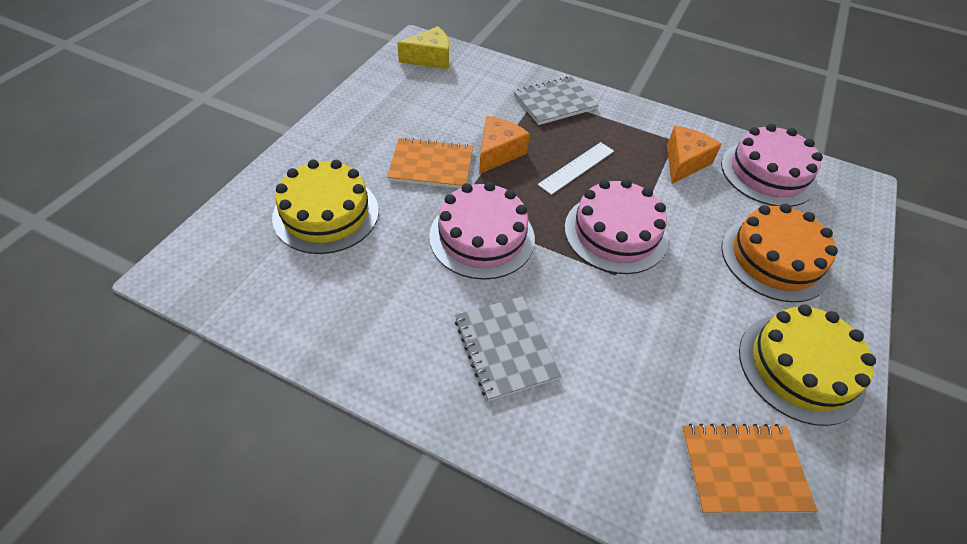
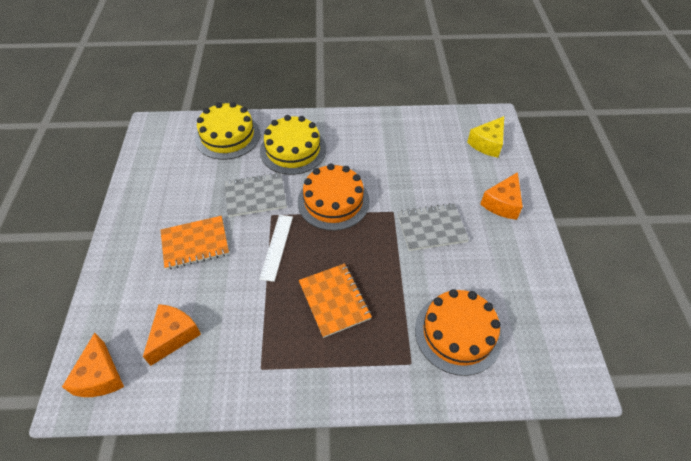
orange cake: [721,204,838,302] = 1 -> [298,163,370,231] [415,289,503,376] = 2
orange cheese: [479,116,530,174] [667,126,722,184] = 2 -> [62,333,124,397] [143,304,201,366] [480,172,523,220] = 3
pink cake: [429,182,535,280] [564,179,668,274] [721,124,823,207] = 3 -> none = 0

